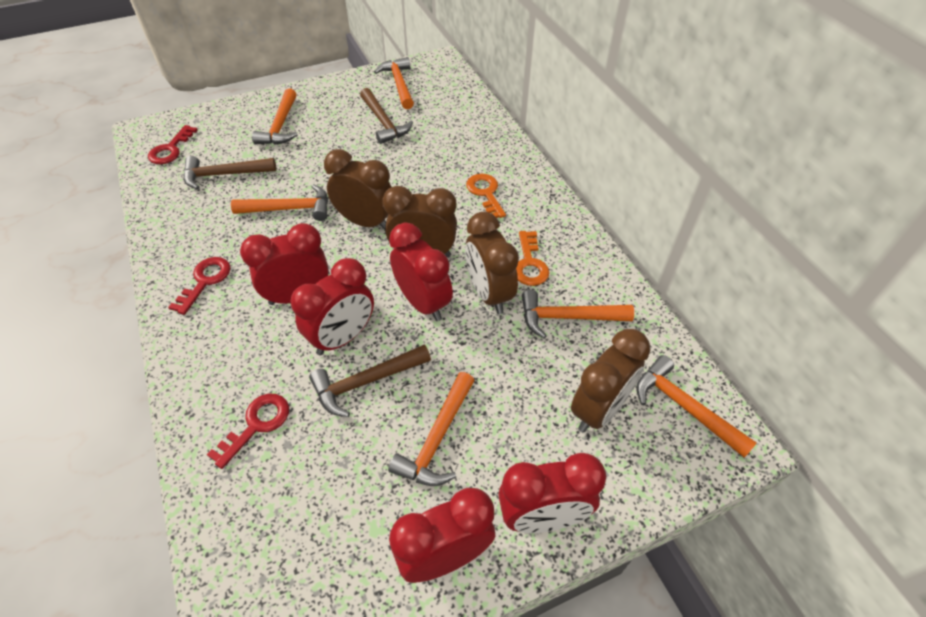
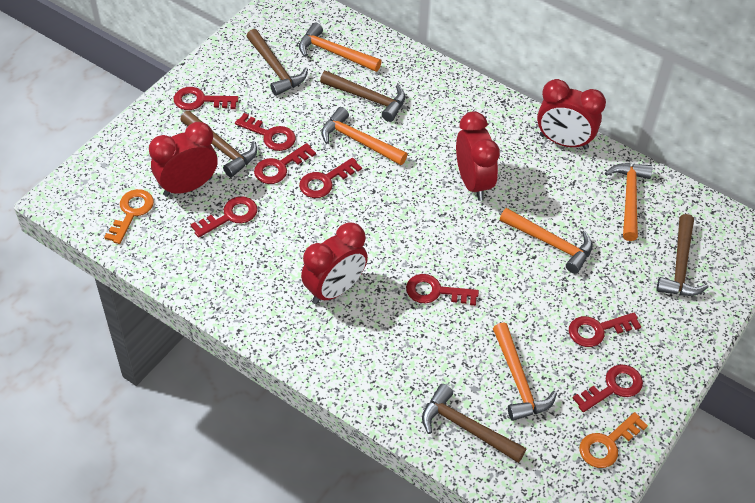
brown clock: [324,149,391,230] [382,186,457,258] [465,212,519,314] [571,329,650,433] = 4 -> none = 0
brown hammer: [184,156,276,190] [309,345,431,417] [360,88,413,144] = 3 -> [180,111,257,177] [246,29,308,96] [320,71,405,122] [422,384,526,463] [656,214,708,296] = 5
orange hammer: [231,184,328,221] [252,88,298,145] [374,57,414,109] [388,372,475,486] [522,290,634,338] [636,355,757,458] = 6 -> [299,23,382,72] [321,107,408,165] [493,322,557,421] [500,208,593,274] [605,163,652,241] = 5
red clock: [240,223,329,305] [291,258,374,355] [389,223,453,321] [389,488,495,583] [498,453,606,533] = 5 -> [149,122,218,197] [301,222,368,304] [456,111,500,201] [537,79,606,150] = 4
red key: [148,125,198,164] [168,257,231,315] [207,394,289,469] = 3 -> [173,87,238,110] [190,196,258,238] [235,113,296,151] [254,143,316,184] [299,158,362,198] [406,274,479,306] [569,313,641,347] [573,364,643,412] = 8

